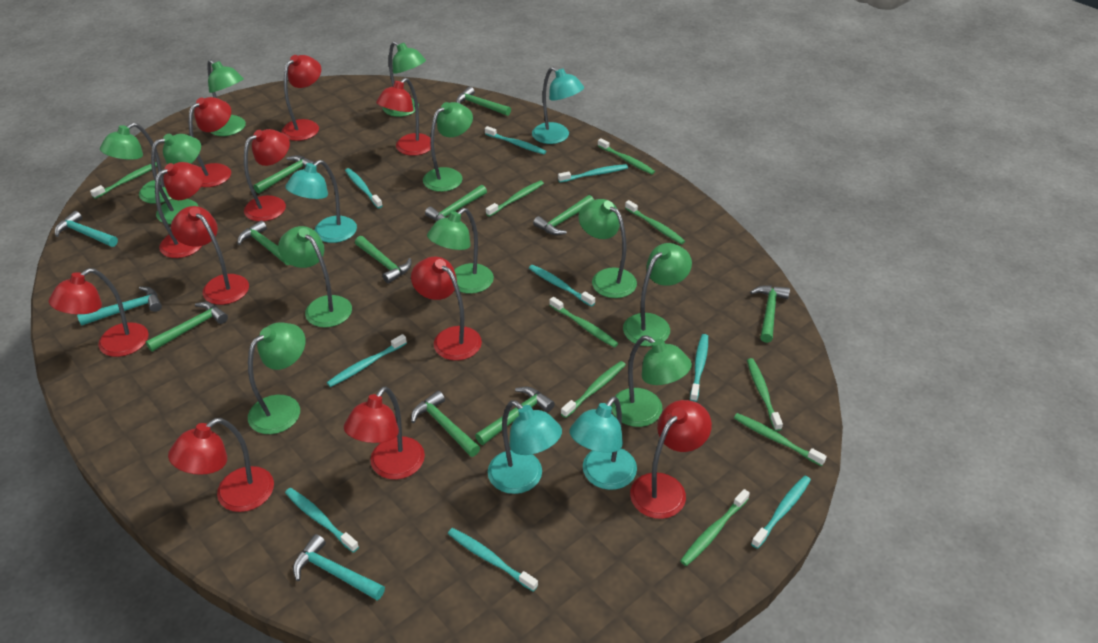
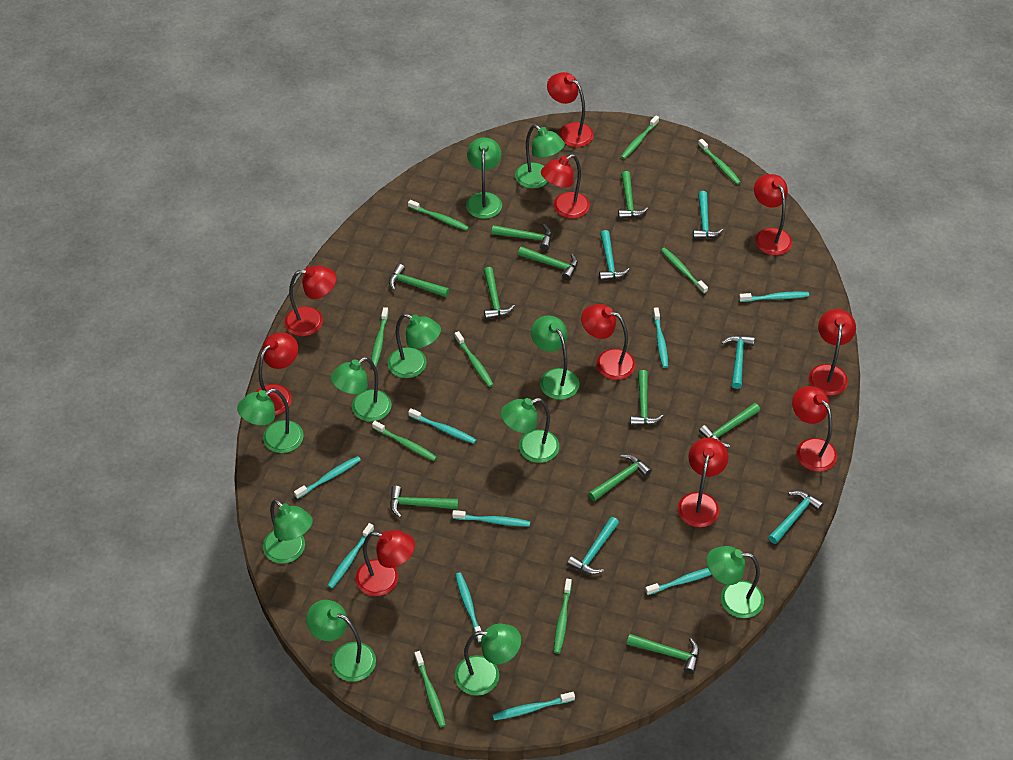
red lamp: [49,268,149,357] [155,162,204,258] [168,418,274,512] [171,206,249,305] [189,97,231,187] [244,129,290,221] [281,55,321,141] [344,386,425,480] [376,78,431,156] [411,257,482,361] [630,400,712,519] = 11 -> [256,333,298,415] [285,266,336,336] [355,530,415,596] [541,154,590,219] [547,72,594,147] [581,304,635,380] [678,437,729,527] [754,174,792,255] [792,386,837,472] [809,309,856,396] = 10
turquoise hammer: [55,211,118,247] [77,286,162,326] [293,534,385,600] = 3 -> [567,517,619,575] [599,230,630,281] [693,191,723,239] [722,335,755,389] [768,491,824,544] = 5
turquoise lamp: [285,160,357,243] [488,400,562,494] [532,67,584,144] [569,396,637,490] = 4 -> none = 0

